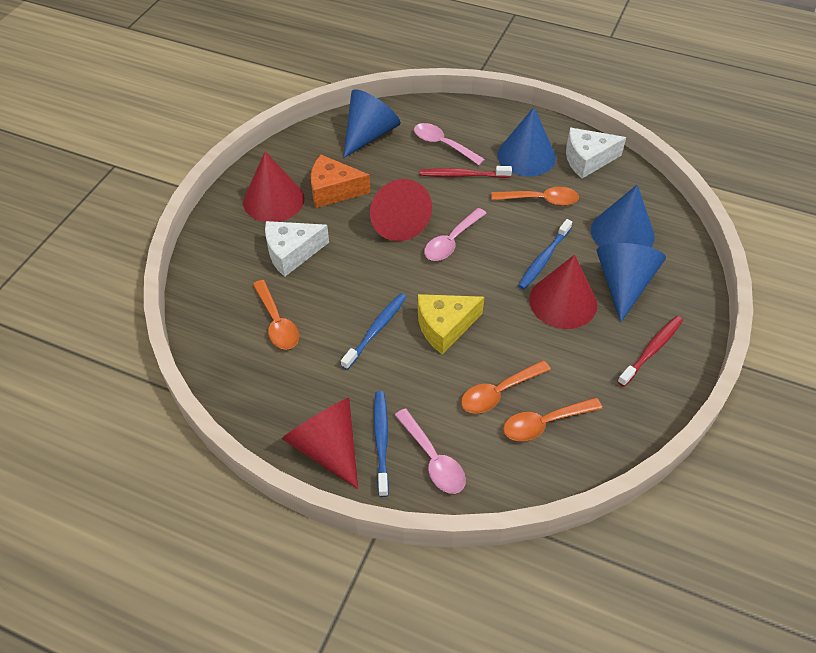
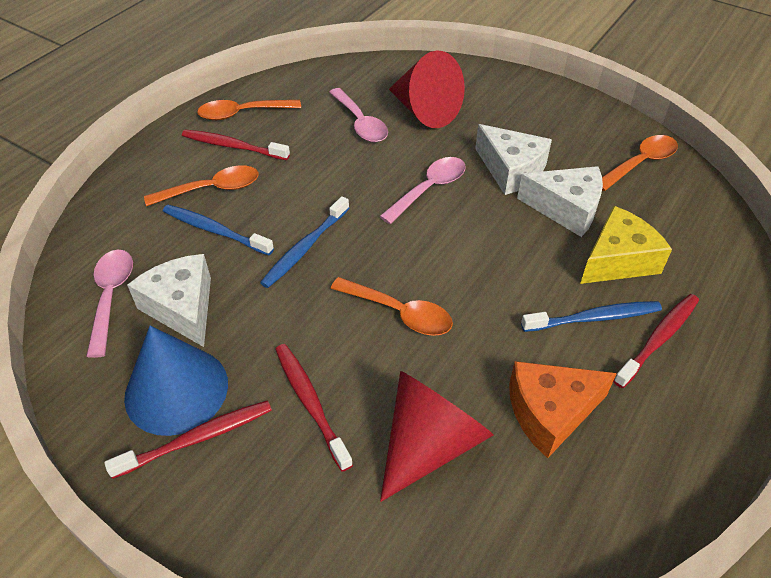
blue cone: [343,89,401,158] [497,107,556,176] [591,185,655,247] [596,243,666,322] = 4 -> [124,326,228,436] = 1
red cone: [243,151,305,222] [282,398,358,489] [370,179,432,241] [529,255,597,329] = 4 -> [380,371,494,502] [389,50,465,128] = 2
red toothbrush: [420,166,512,178] [617,316,683,387] = 2 -> [104,400,272,479] [182,129,290,160] [275,344,353,472] [613,294,699,388] = 4
white cheese: [265,221,329,277] [566,128,626,178] = 2 -> [127,254,211,347] [475,124,552,195] [517,166,603,237] = 3

